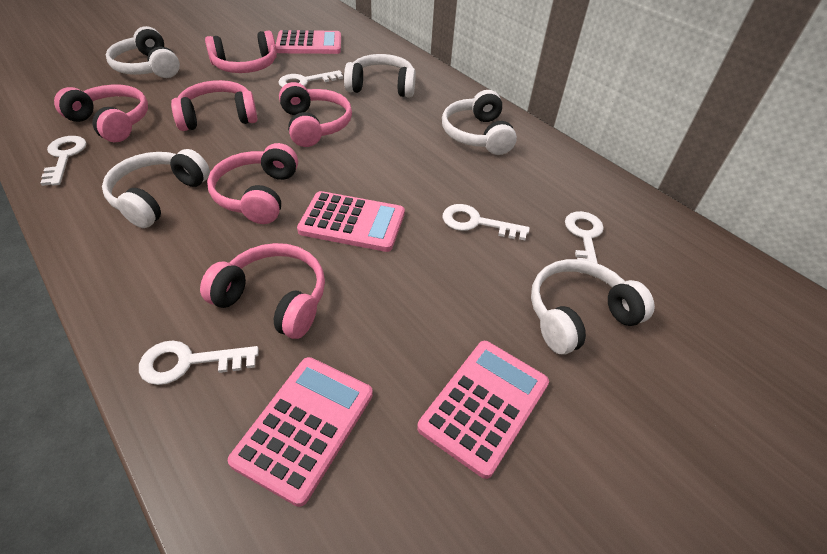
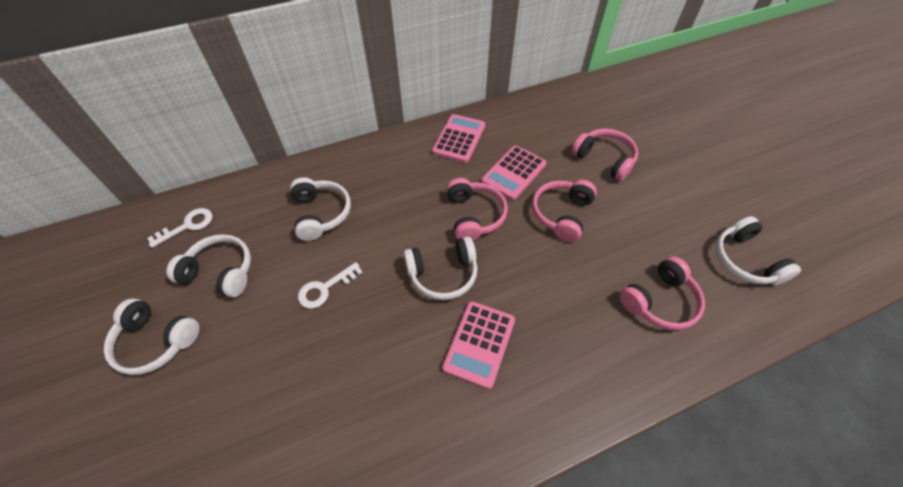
pink calculator: [228,357,373,507] [276,30,341,54] [297,191,405,252] [417,341,549,479] = 4 -> [432,114,485,163] [442,301,515,390] [481,145,547,200] = 3
pink headphones: [54,85,148,142] [171,80,258,131] [200,243,325,339] [205,31,277,73] [207,143,298,224] [279,82,352,147] = 6 -> [446,178,508,241] [532,180,597,242] [572,129,638,181] [619,256,705,330] = 4
white key: [41,136,87,186] [139,341,259,385] [278,70,343,87] [442,204,530,241] [565,211,604,264] = 5 -> [147,208,212,248] [298,262,363,308] = 2

